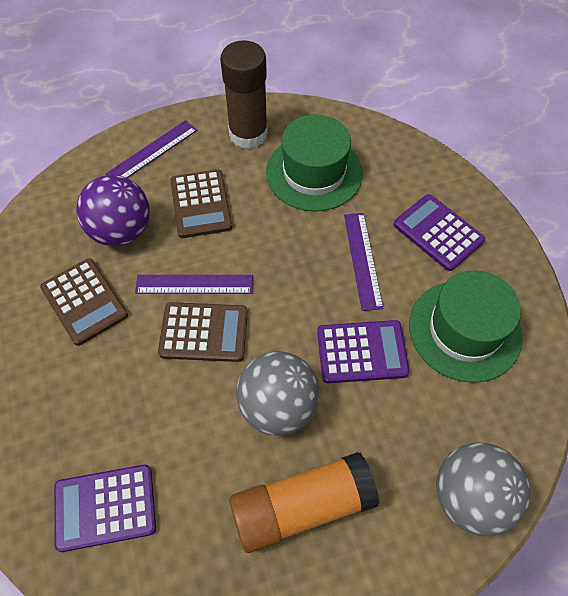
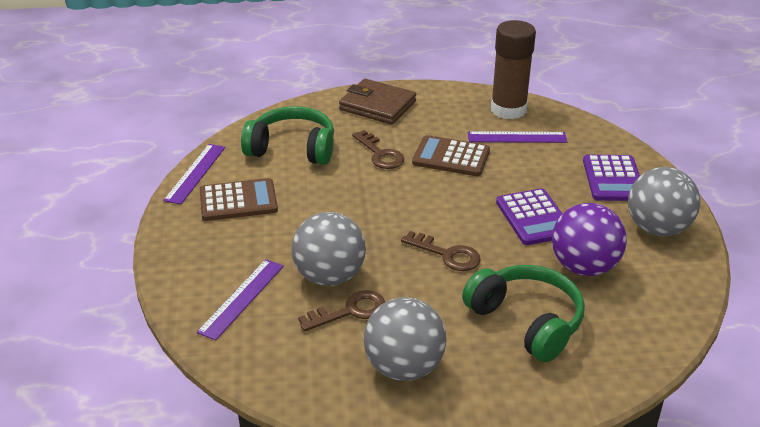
brown calculator: [40,258,128,346] [158,302,248,362] [170,169,232,238] = 3 -> [200,178,278,221] [412,135,490,176] = 2
brown key: none = 0 -> [298,290,385,332] [352,130,404,169] [401,231,481,271] = 3
brown wallet: none = 0 -> [339,79,416,125] = 1
green hat: [266,115,363,212] [409,270,523,383] = 2 -> none = 0
green headphones: none = 0 -> [241,106,334,165] [462,265,585,362] = 2
grey ball: [236,351,320,435] [436,443,531,536] = 2 -> [292,212,366,286] [363,297,447,381] [628,167,700,236] = 3
orange glue stick: [229,452,379,553] = 1 -> none = 0
purple calculator: [54,464,156,552] [317,320,410,383] [394,194,485,271] = 3 -> [496,188,563,245] [583,155,640,201] = 2

